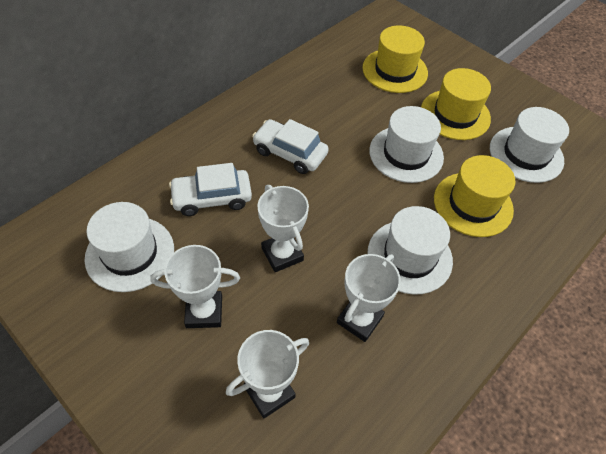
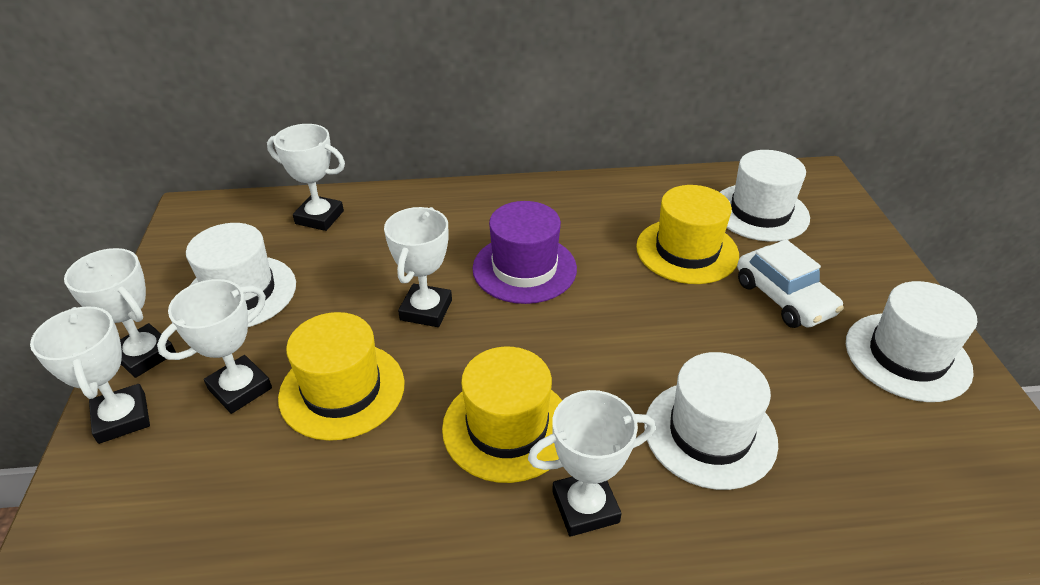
purple hat: none = 0 -> [473,201,577,304] = 1
white car: [169,163,252,216] [252,119,329,174] = 2 -> [737,239,844,328] = 1
white trophy: [150,245,240,328] [226,330,309,418] [257,185,309,272] [337,254,401,342] = 4 -> [30,306,150,444] [64,248,176,378] [157,279,272,414] [267,124,345,231] [384,207,452,327] [528,390,655,537] = 6

